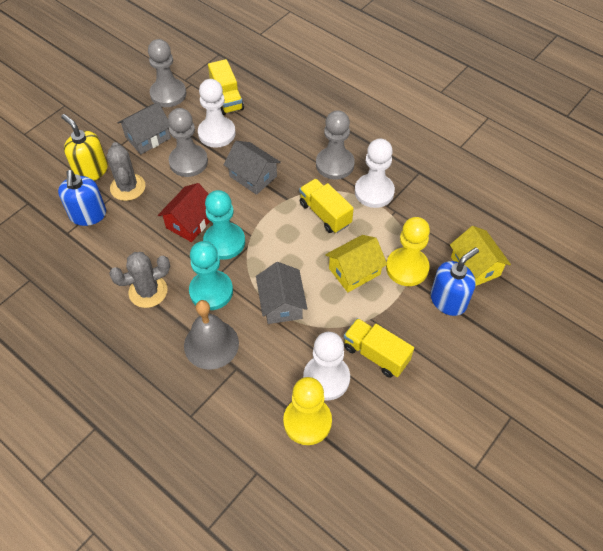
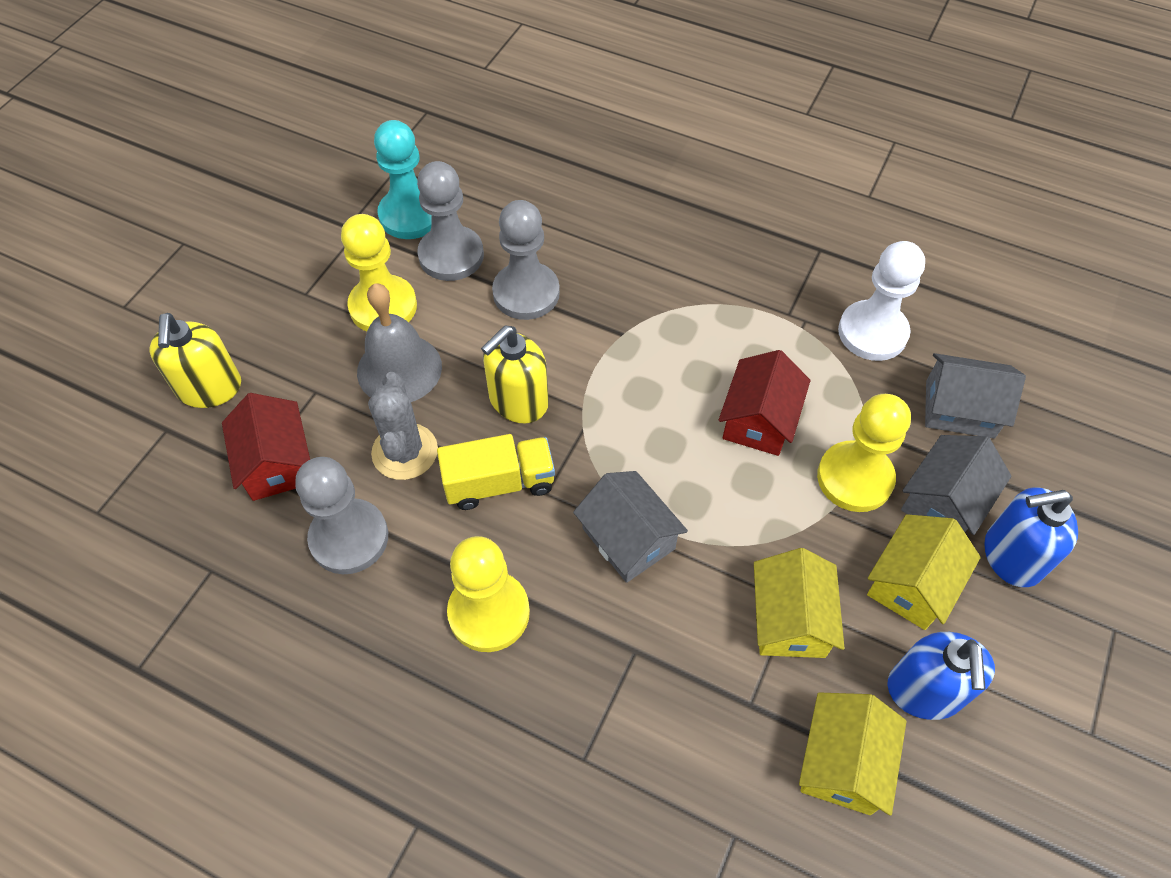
grey cactus: [107,142,145,201] [109,252,170,308] = 2 -> [368,372,438,480] = 1
red house: [158,183,210,242] = 1 -> [222,393,310,501] [719,350,810,456] = 2
turquoise pawn: [189,241,233,310] [203,190,245,260] = 2 -> [374,120,432,239] = 1
white pawn: [198,79,236,148] [303,332,350,401] [355,138,395,208] = 3 -> [838,241,925,361] = 1
yellow house: [325,235,387,292] [450,226,511,286] = 2 -> [754,548,844,658] [799,692,907,816] [867,514,981,630] = 3
yellow pawn: [283,377,332,445] [386,217,430,286] = 2 -> [341,214,417,331] [447,536,530,652] [817,394,911,512] = 3
yellow soap dispenser: [61,114,108,181] = 1 -> [149,313,241,408] [481,326,549,423] = 2
yellow truck: [208,59,244,115] [299,179,354,233] [344,318,414,378] = 3 -> [437,434,555,510] = 1

